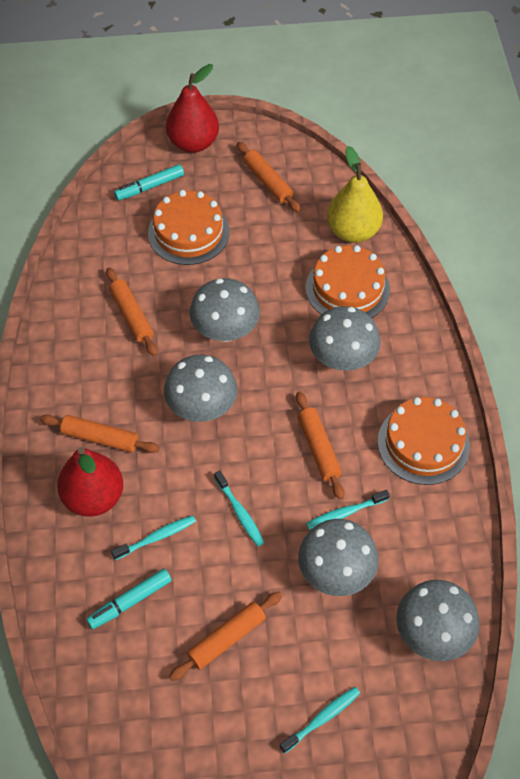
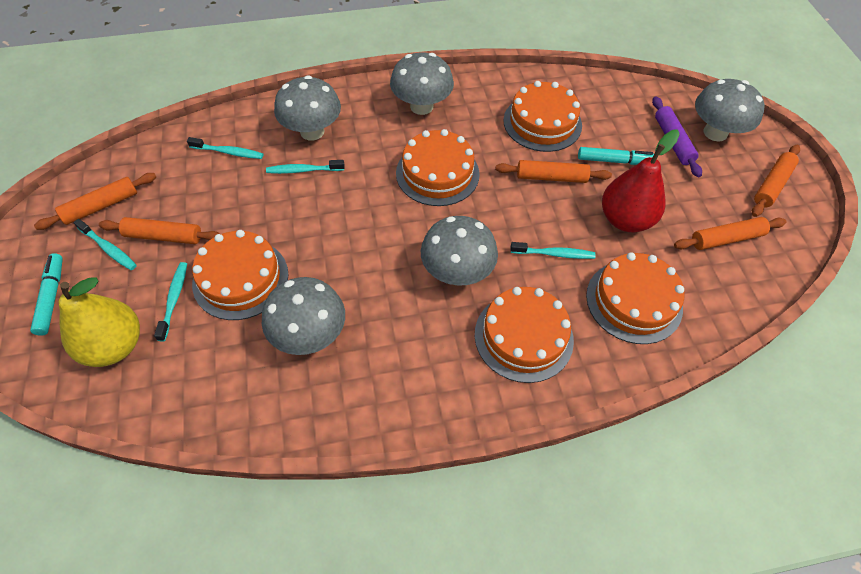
orange cake: [148,190,230,265] [306,245,390,318] [378,397,470,485] = 3 -> [192,230,288,320] [396,129,480,206] [475,287,574,383] [503,81,582,152] [586,252,684,344] = 5
purple rolling pin: none = 0 -> [652,96,702,177] = 1
red pear: [57,447,123,517] [166,64,219,153] = 2 -> [602,129,680,232] = 1
turquoise toothbrush: [111,515,196,560] [214,471,264,547] [280,687,360,753] [306,490,390,530] = 4 -> [73,219,137,270] [154,262,187,342] [187,137,263,159] [266,160,345,174] [511,242,596,259] = 5

